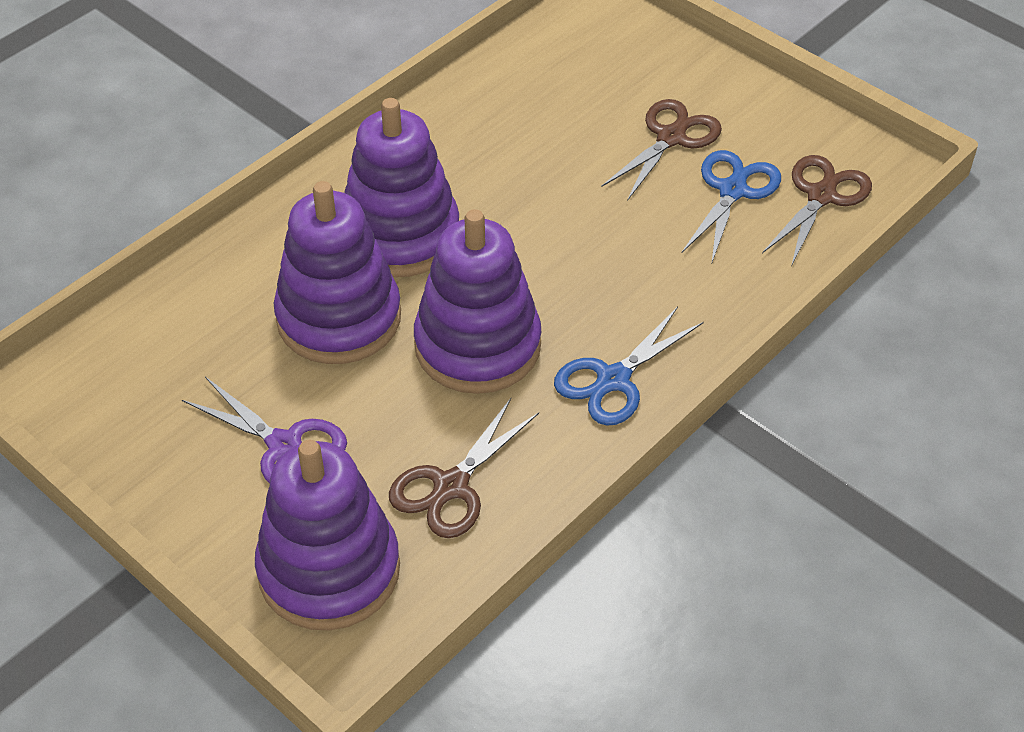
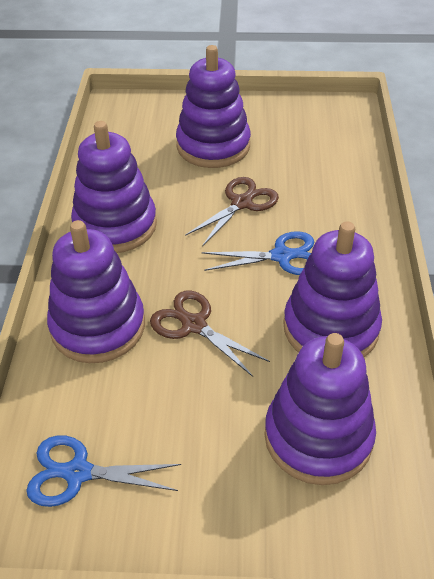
brown scissors: [389,398,539,538] [602,99,722,201] [762,155,872,267] = 3 -> [150,291,270,377] [185,177,279,247] = 2
purple scissors: [182,377,347,483] = 1 -> none = 0
purple stacking toy: [255,440,400,631] [274,181,401,364] [344,98,459,277] [414,209,541,394] = 4 -> [47,220,145,363] [71,121,157,253] [176,45,251,168] [264,333,376,485] [284,222,382,357] = 5

